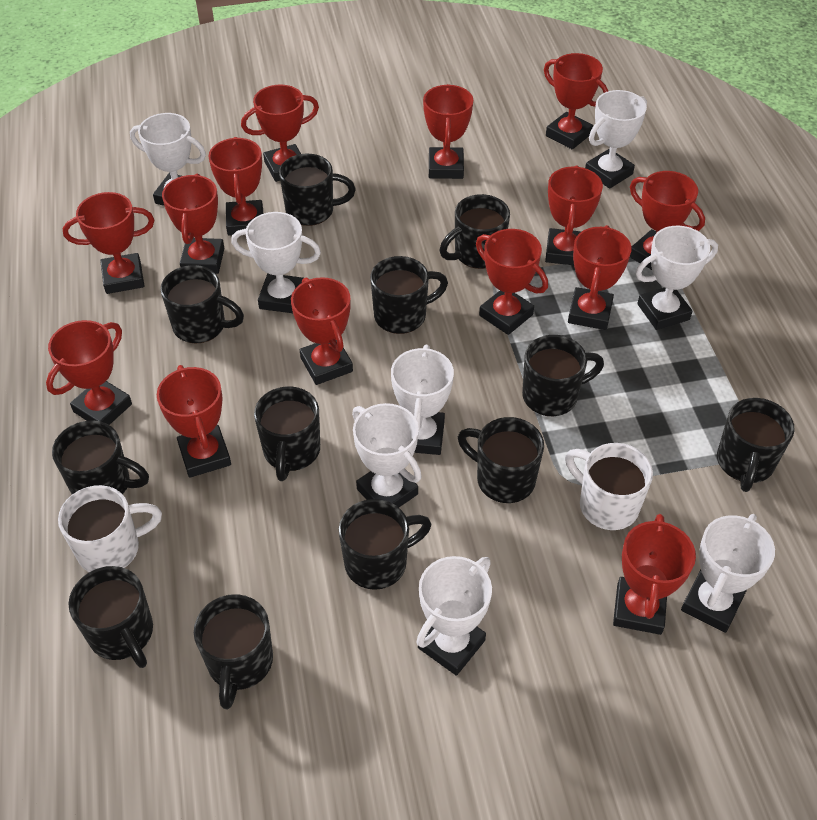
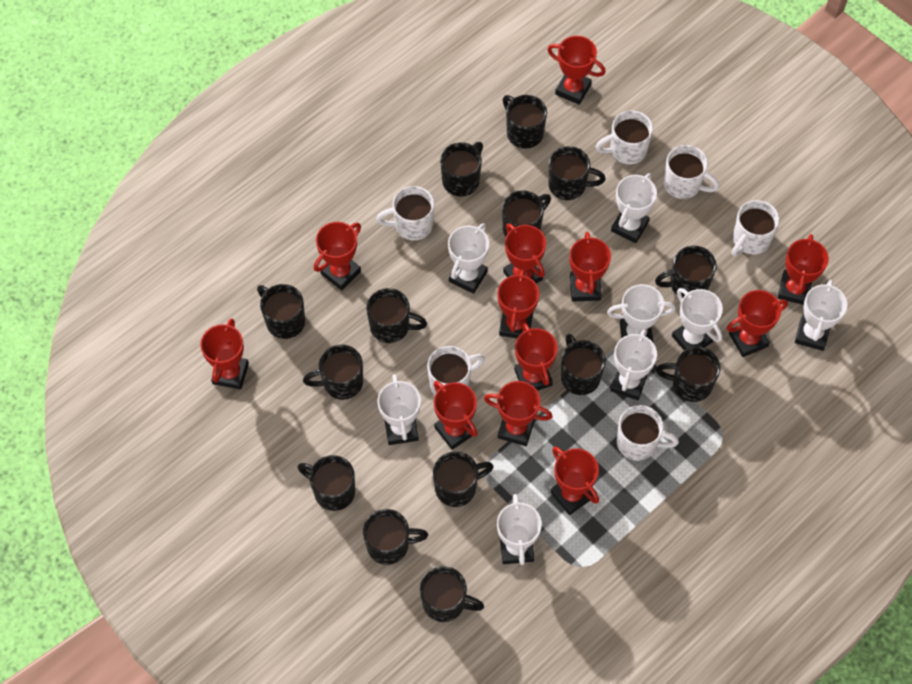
black mug: [52,420,149,494] [68,566,153,668] [160,265,244,344] [194,594,273,709] [254,386,320,481] [279,154,356,226] [339,499,431,590] [370,256,448,334] [439,194,510,269] [458,417,544,503] [522,335,604,416] [717,398,795,492] = 12 -> [257,284,305,339] [298,455,355,511] [303,344,363,400] [363,509,428,565] [366,288,427,343] [420,566,484,622] [433,451,494,507] [440,142,483,196] [502,190,551,237] [503,95,547,149] [549,146,606,200] [561,333,606,395] [655,246,717,297] [656,347,720,402] = 14
red trophy: [46,320,132,425] [63,192,154,294] [157,365,231,478] [162,174,224,274] [208,137,263,235] [241,84,319,182] [291,277,353,385] [423,84,473,179] [476,229,548,335] [544,53,608,149] [545,166,603,265] [568,225,632,330] [613,514,696,635] [630,171,705,270] = 14 -> [200,318,249,390] [314,222,361,290] [434,381,477,450] [484,381,552,446] [497,269,539,338] [503,223,546,284] [514,323,558,391] [547,36,606,105] [551,446,599,515] [569,232,611,301] [726,290,788,357] [778,234,829,305] = 12
white mug: [58,485,162,572] [565,443,653,530] = 2 -> [376,186,434,240] [427,346,485,395] [596,111,653,164] [617,405,679,461] [664,145,719,199] [732,200,780,256] = 6

